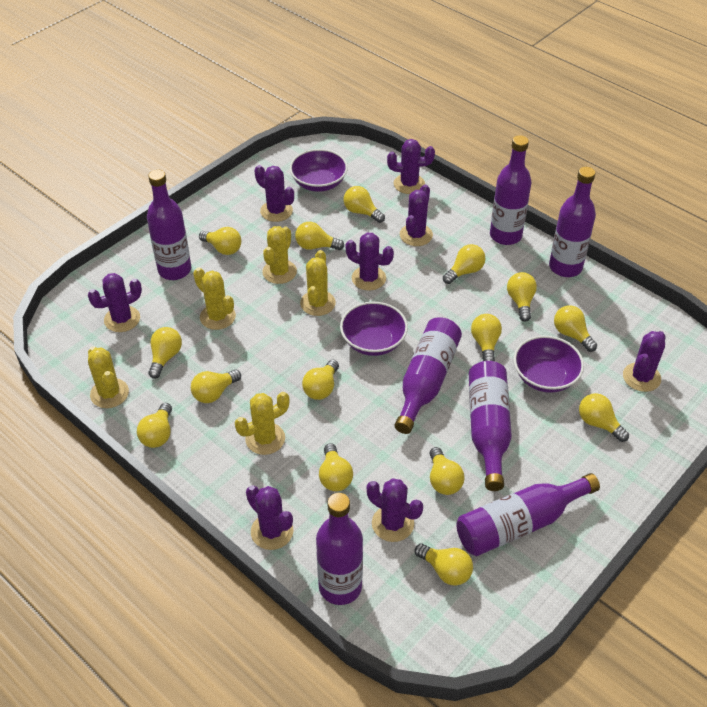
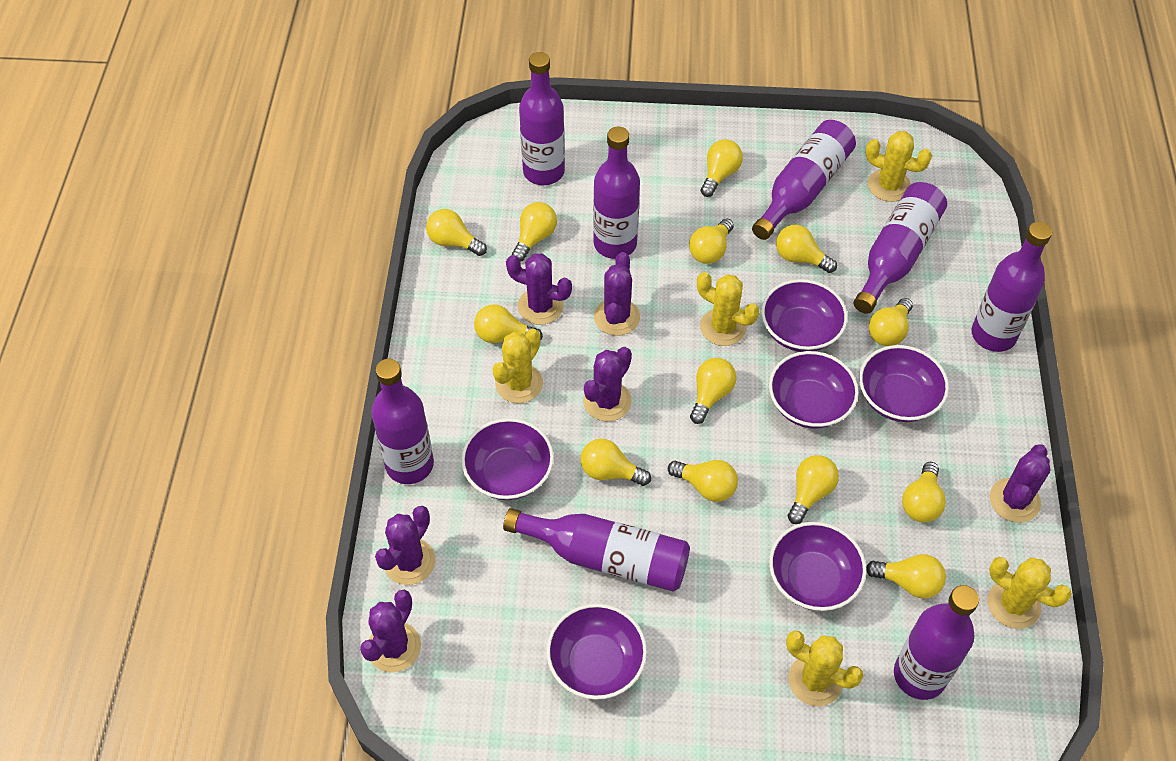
purple bottle: [147,169,191,280] [316,493,363,605] [395,317,462,434] [456,473,600,556] [469,361,512,491] [490,135,532,245] [549,167,596,277] = 7 -> [371,359,434,484] [503,508,690,592] [519,52,565,185] [593,127,640,259] [752,120,856,240] [854,182,947,314] [894,585,979,700] [972,222,1052,352] = 8
purple bowl: [290,149,348,192] [340,302,408,356] [514,336,584,393] = 3 -> [461,418,554,500] [546,604,647,700] [761,279,848,352] [769,351,859,429] [769,522,867,611] [859,345,949,422] = 6
purple cactus: [88,273,142,332] [246,485,294,550] [255,165,294,222] [345,233,394,290] [367,478,423,542] [387,139,435,194] [400,184,433,246] [623,331,666,392] = 8 -> [360,590,421,672] [375,506,435,585] [506,253,572,325] [583,347,632,421] [594,252,640,336] [990,444,1050,523] = 6
yellow light bulb: [137,403,172,448] [148,327,182,379] [191,370,241,403] [199,227,241,255] [295,222,344,250] [302,360,339,400] [319,443,353,491] [344,186,385,223] [415,544,473,586] [429,447,464,495] [443,244,485,284] [471,314,502,361] [507,272,537,322] [554,305,597,352] [579,393,629,442] = 15 -> [426,209,487,256] [474,304,543,343] [512,202,557,262] [581,438,651,486] [668,460,738,502] [689,218,734,264] [690,358,736,424] [701,139,743,197] [776,225,837,273] [788,455,839,524] [866,554,946,599] [869,298,913,346] [902,462,946,523] = 13

